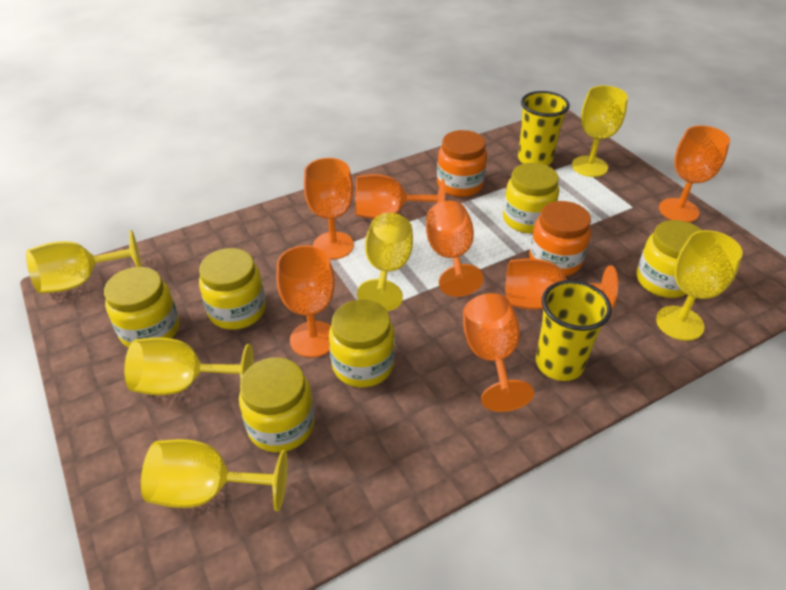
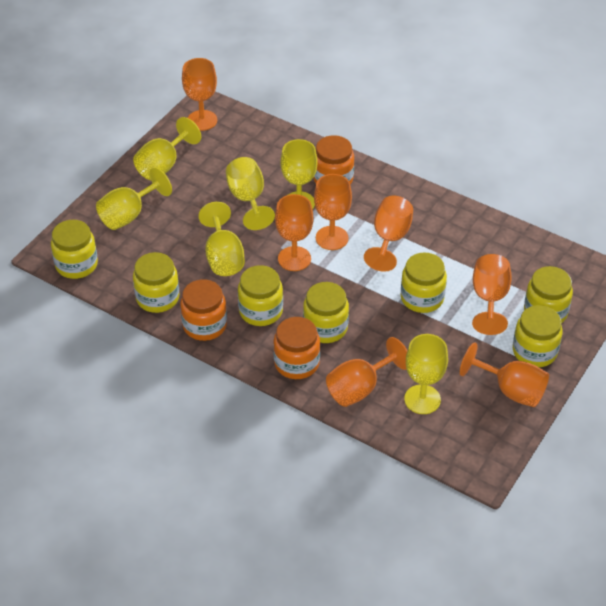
orange jar: [437,130,487,197] [529,201,591,276] = 2 -> [180,279,227,341] [273,317,320,379] [313,135,354,185] = 3
yellow cup: [518,91,570,166] [536,280,612,381] = 2 -> none = 0
yellow jar: [104,267,179,348] [199,248,266,330] [239,357,315,452] [329,300,395,387] [503,163,559,233] [636,220,702,298] = 6 -> [51,220,98,279] [133,252,179,313] [238,265,283,326] [303,282,349,343] [401,253,447,313] [513,305,563,367] [524,266,573,323] = 7

